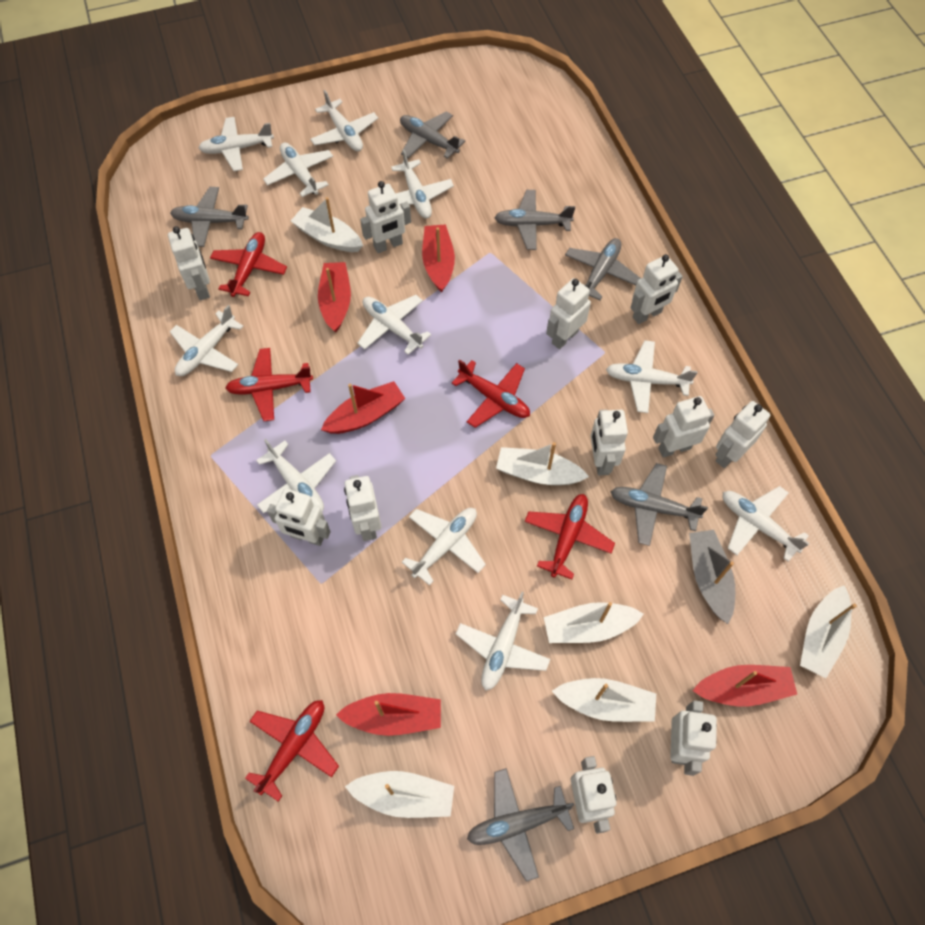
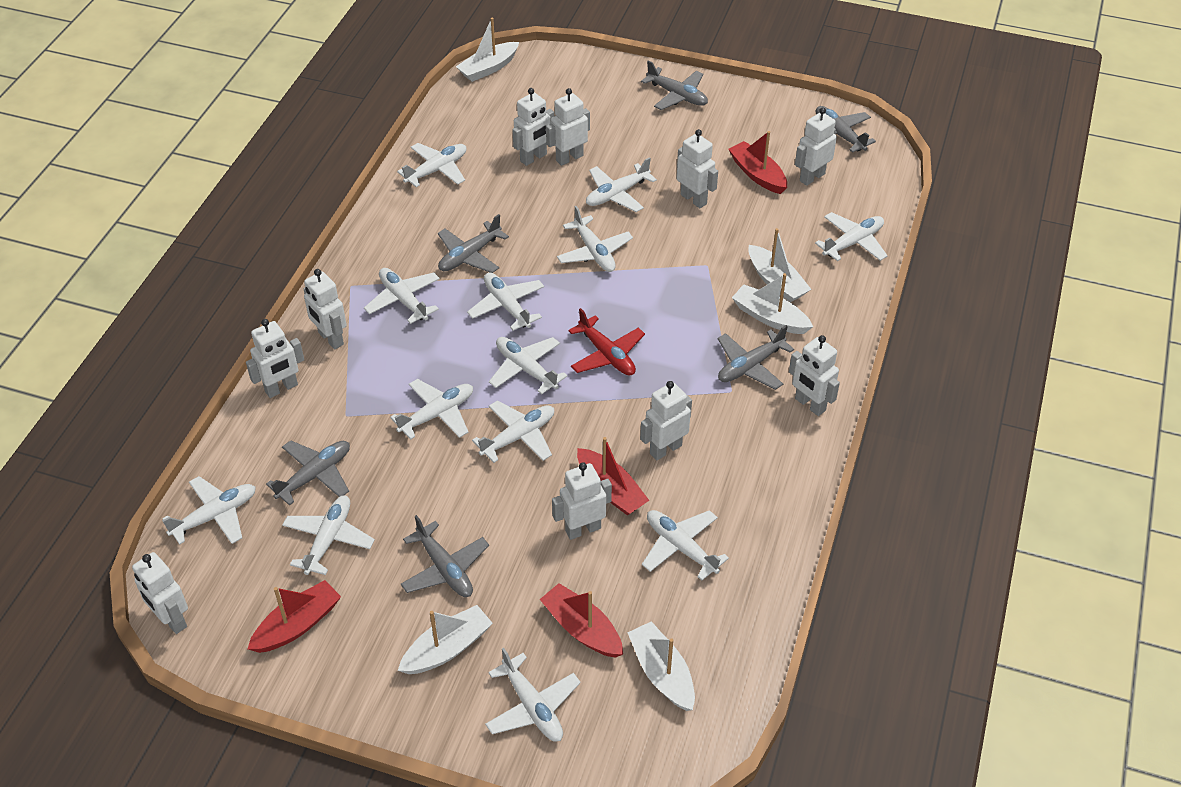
grey boat: [689,530,735,624] = 1 -> none = 0
red boat: [318,262,351,332] [321,381,406,434] [336,693,441,736] [422,224,455,292] [693,665,797,707] = 5 -> [248,580,341,653] [540,583,623,658] [577,437,650,515] [728,131,787,194] = 4
red plane: [210,232,287,297] [226,348,313,421] [245,700,339,802] [452,359,530,428] [525,494,615,580] = 5 -> [568,308,645,376] = 1
white boat: [291,197,363,252] [345,771,454,818] [496,442,589,485] [544,602,644,643] [552,678,656,722] [800,585,857,678] = 6 -> [398,605,493,674] [456,17,519,82] [627,621,695,711] [732,273,813,334] [748,228,811,302] = 5
white plane: [170,305,243,376] [198,117,274,171] [256,439,336,513] [263,142,333,197] [310,90,378,151] [358,295,431,355] [391,149,454,219] [402,508,486,586] [456,592,550,691] [606,340,698,413] [722,486,810,562] = 11 -> [162,476,256,545] [282,496,375,575] [364,268,440,324] [390,379,473,440] [397,143,466,187] [467,272,544,331] [472,400,554,463] [485,648,581,742] [489,337,567,394] [557,206,633,272] [586,157,657,212] [642,510,729,581] [815,212,888,261] = 13
white robot: [168,226,210,300] [267,489,331,546] [344,475,381,541] [360,181,411,253] [546,278,591,349] [571,756,617,834] [591,410,628,475] [631,254,683,324] [653,396,714,458] [670,700,717,776] [716,401,770,468] = 11 -> [132,552,188,634] [246,319,304,398] [303,269,347,349] [512,88,554,166] [546,88,590,166] [552,462,612,540] [640,381,692,460] [677,129,718,208] [789,335,840,416] [795,107,837,186] = 10

